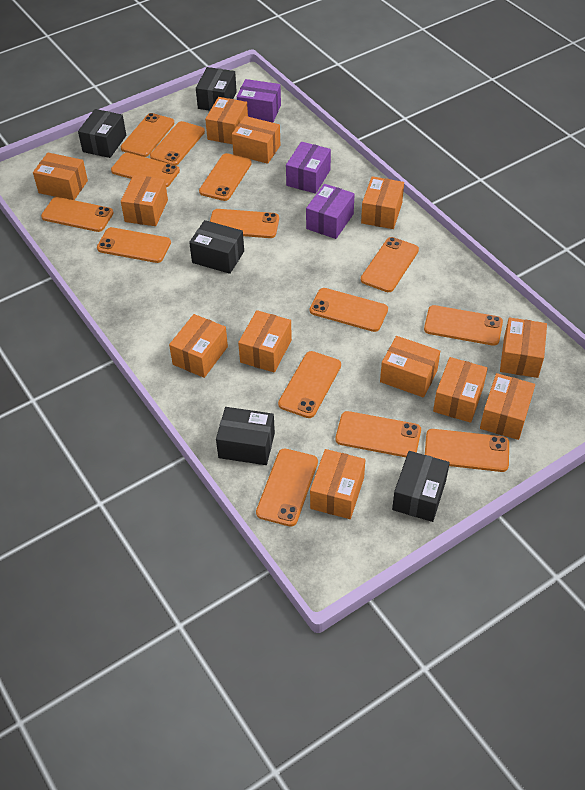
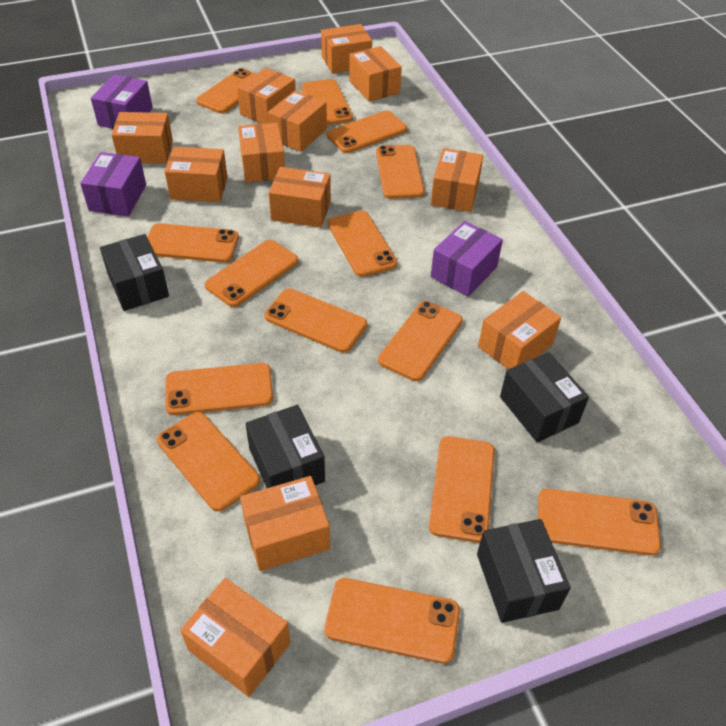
black box: [78,109,126,158] [189,220,244,274] [196,67,237,111] [216,407,275,465] [392,451,450,522] = 5 -> [100,234,169,311] [245,405,325,488] [477,519,570,623] [500,352,589,442] = 4

